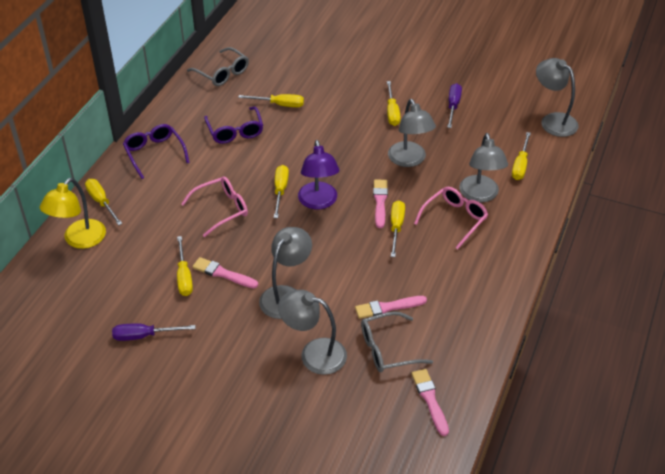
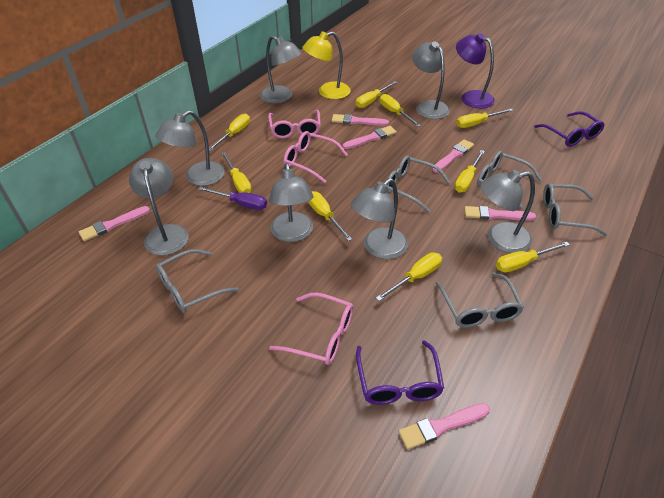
grey glasses: [187,47,249,86] [361,311,433,372] = 2 -> [156,249,239,313] [387,155,450,213] [436,273,524,328] [477,151,542,208] [543,183,607,236] = 5
grey lamp: [259,227,312,319] [278,290,347,375] [388,99,436,167] [459,133,508,202] [536,58,579,137] = 5 -> [129,158,189,256] [156,110,225,186] [260,35,302,103] [269,163,313,242] [351,178,408,259] [412,41,450,119] [480,170,535,253] = 7
pink brush: [192,257,258,288] [355,296,427,319] [373,179,388,228] [411,369,449,436] = 4 -> [79,206,150,241] [332,114,389,126] [343,126,397,149] [399,403,490,449] [432,139,474,173] [464,206,536,221] = 6
pink glasses: [181,176,248,237] [414,187,488,249] = 2 -> [268,110,321,139] [269,293,353,365] [284,131,348,183] = 3
purple screwdriver: [112,323,196,341] [447,83,462,128] = 2 -> [198,187,267,210] = 1
yellow screwdriver: [85,179,122,226] [177,236,193,296] [238,94,304,107] [274,165,289,218] [387,81,401,126] [391,200,405,257] [512,132,531,180] = 7 -> [209,114,250,151] [221,152,252,193] [308,191,352,241] [356,81,398,108] [376,253,442,301] [380,94,421,127] [455,150,485,193] [457,109,513,128] [496,242,570,273] = 9

